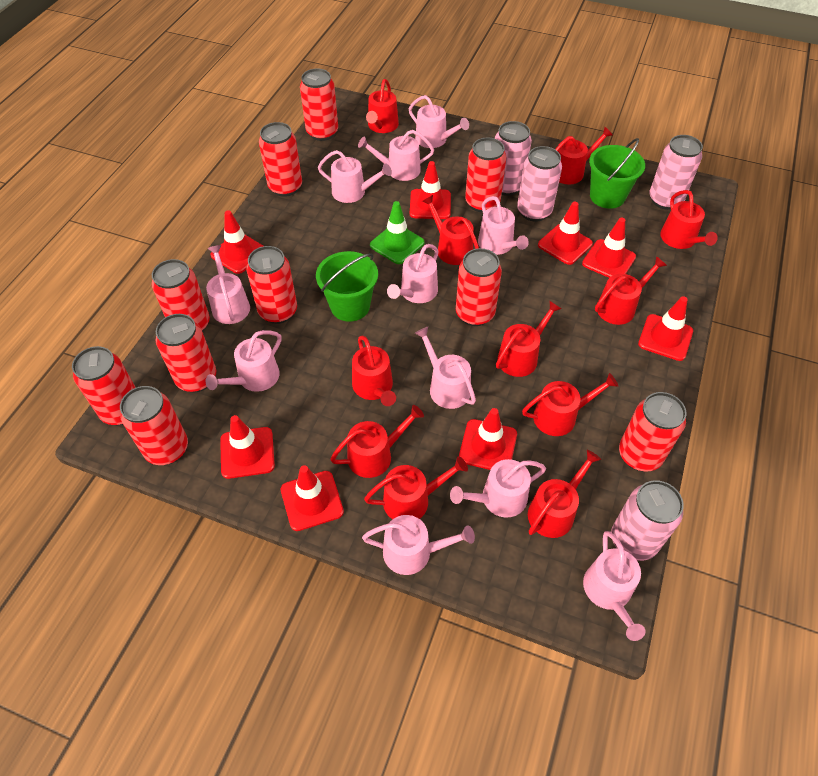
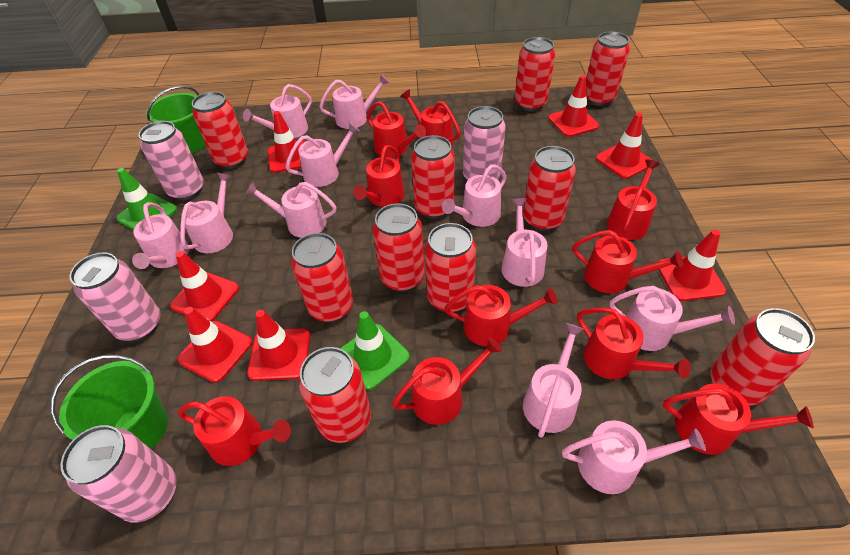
green traffic cone: [370,201,425,264] = 1 -> [117,168,177,230] [340,311,410,390] = 2
red traffic cone: [211,210,263,274] [220,415,275,479] [281,465,344,531] [410,161,451,219] [459,408,517,470] [538,202,593,265] [582,218,636,278] [638,296,693,361] = 8 -> [170,251,239,322] [177,307,252,383] [247,310,310,381] [268,111,306,173] [548,75,599,137] [596,113,652,179] [658,230,726,301] = 7
red watering can: [330,405,424,478] [352,335,396,406] [364,456,468,520] [366,79,399,133] [422,195,479,265] [496,301,562,377] [522,373,618,436] [528,450,602,538] [555,127,613,184] [595,256,667,325] [660,190,718,249] = 11 -> [178,396,291,466] [353,145,405,207] [366,101,426,157] [392,337,502,425] [400,89,461,146] [445,285,558,346] [572,230,683,293] [577,308,691,379] [607,159,660,240] [663,383,814,455] = 10

